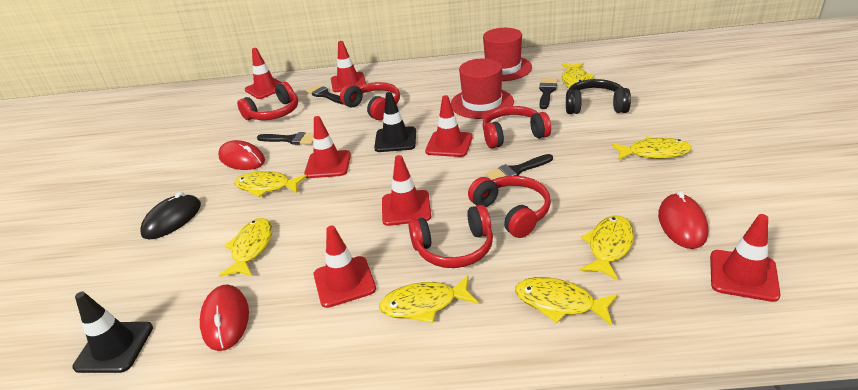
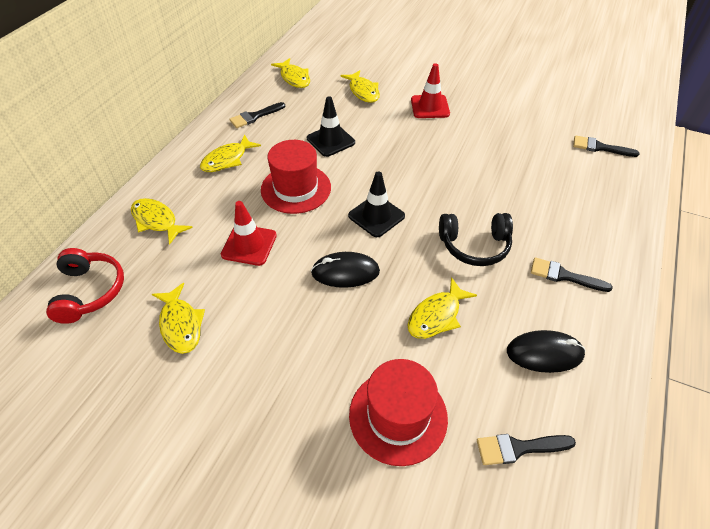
black mouse: [140,192,201,240] = 1 -> [311,252,380,288] [507,330,585,373] = 2
red headphones: [237,82,298,120] [340,82,400,120] [408,205,493,268] [468,176,551,238] [483,106,551,148] = 5 -> [46,248,124,324] = 1
red mouse: [200,284,249,351] [218,140,265,170] [658,191,708,249] = 3 -> none = 0
red traffic cone: [245,48,282,99] [304,116,351,178] [314,226,376,308] [331,41,366,92] [382,155,431,226] [425,95,473,157] [710,214,781,302] = 7 -> [221,201,277,266] [411,63,450,118] = 2
yellow fish: [219,218,272,277] [234,171,307,197] [379,276,478,323] [515,277,618,326] [561,62,595,88] [580,216,634,281] [612,136,691,160] = 7 -> [131,198,193,245] [152,283,205,354] [200,134,261,172] [271,58,310,88] [340,70,380,103] [408,277,477,339] = 6

